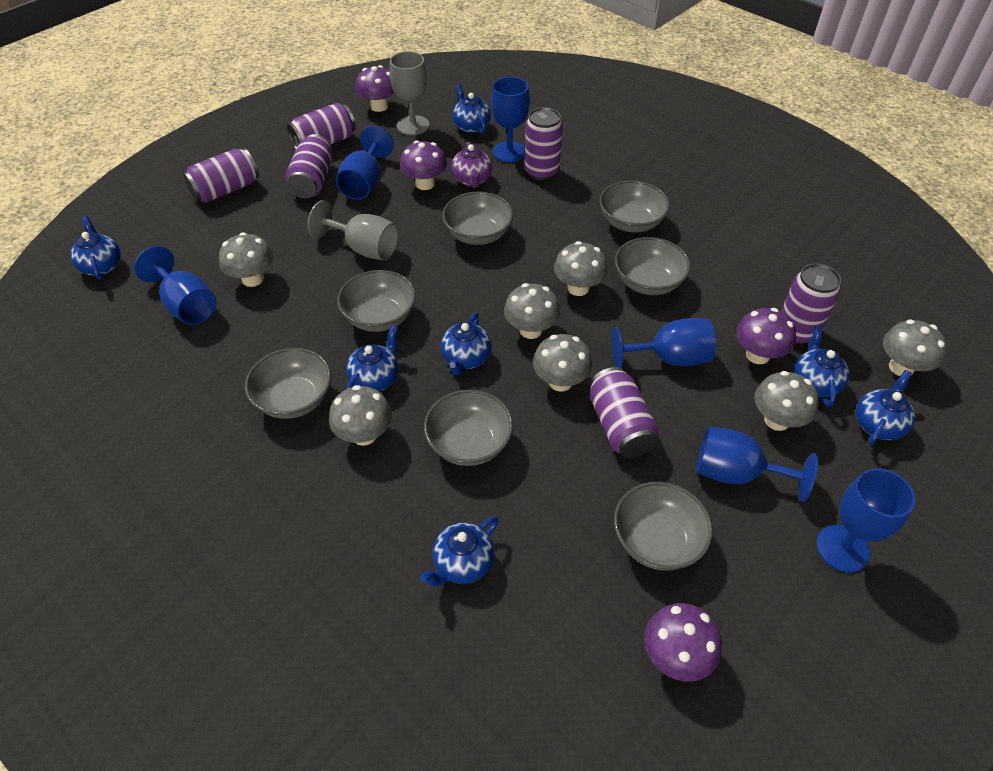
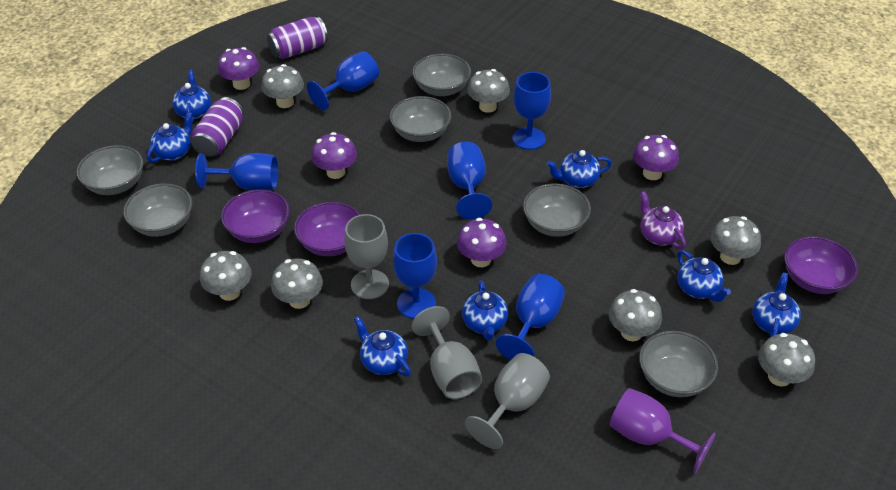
grey bowl: [245,348,331,419] [337,270,416,332] [424,390,513,466] [442,192,513,245] [599,180,670,233] [614,482,713,571] [615,237,691,295] = 7 -> [77,145,144,195] [123,183,193,237] [390,96,451,142] [412,54,471,96] [523,183,591,237] [639,331,718,397] = 6
grey goblet: [308,200,399,261] [390,51,430,135] = 2 -> [344,214,389,299] [412,306,482,399] [465,353,550,449] = 3
purple bowl: none = 0 -> [221,189,290,243] [294,202,360,256] [784,236,858,294] = 3
purple can: [183,148,259,203] [285,134,333,198] [287,103,356,149] [524,107,563,181] [589,367,659,458] [781,263,841,344] = 6 -> [191,97,244,157] [267,17,328,59] = 2
purple goblet: none = 0 -> [609,388,716,473] = 1

